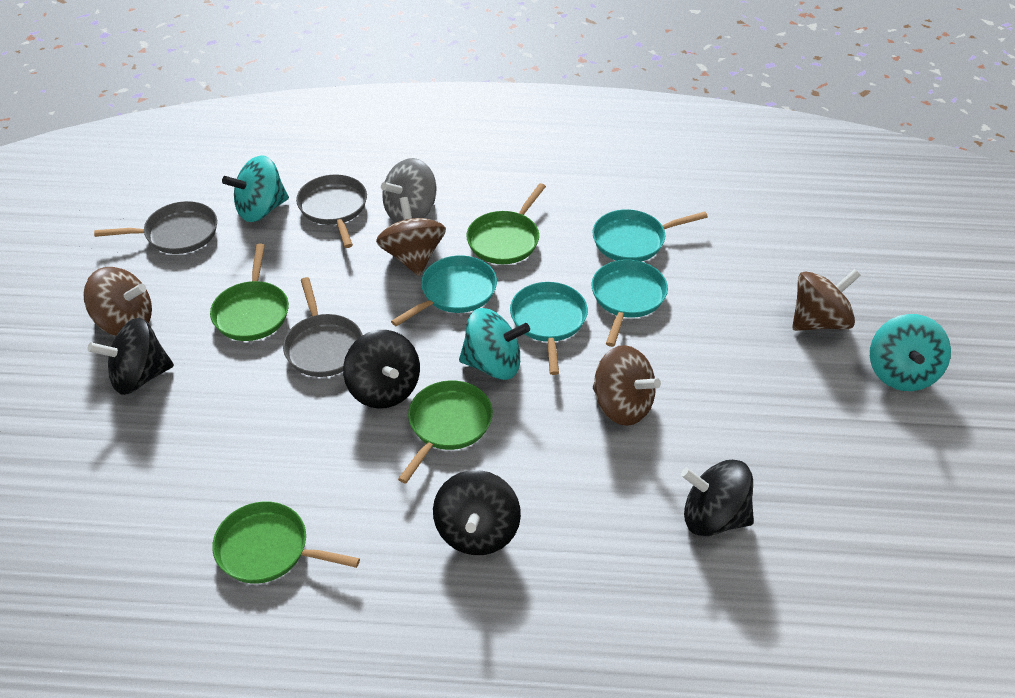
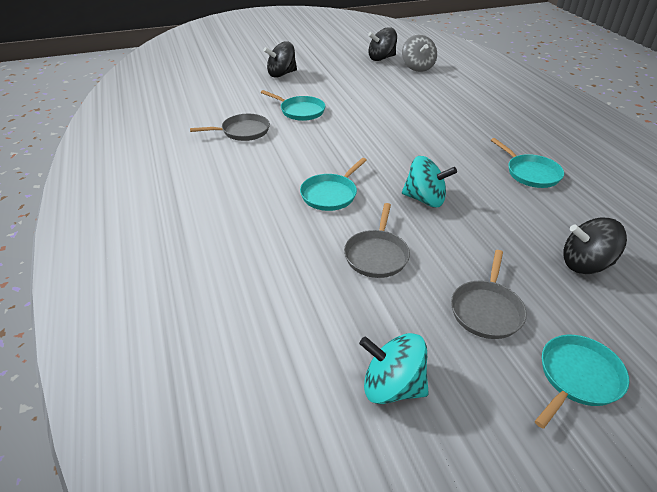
black spinning top: [88,318,174,395] [343,330,420,409] [433,470,521,555] [681,460,754,536] = 4 -> [263,41,297,78] [368,27,397,61] [563,218,627,274] = 3
brown spinning top: [83,267,152,336] [376,197,446,276] [593,345,661,426] [792,269,861,331] = 4 -> none = 0
green pan: [210,244,289,341] [212,501,360,584] [398,380,493,483] [466,183,546,264] = 4 -> none = 0
turquoise spinning top: [222,155,289,222] [459,308,530,380] [870,314,951,391] = 3 -> [359,333,429,404] [402,156,457,207] = 2

